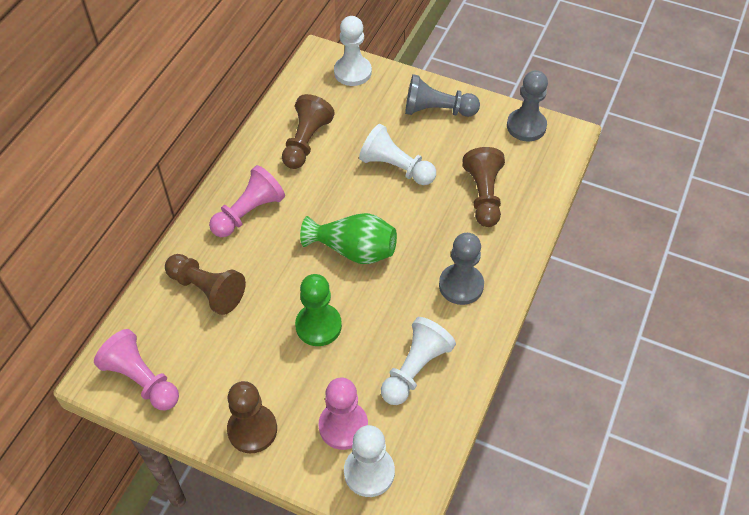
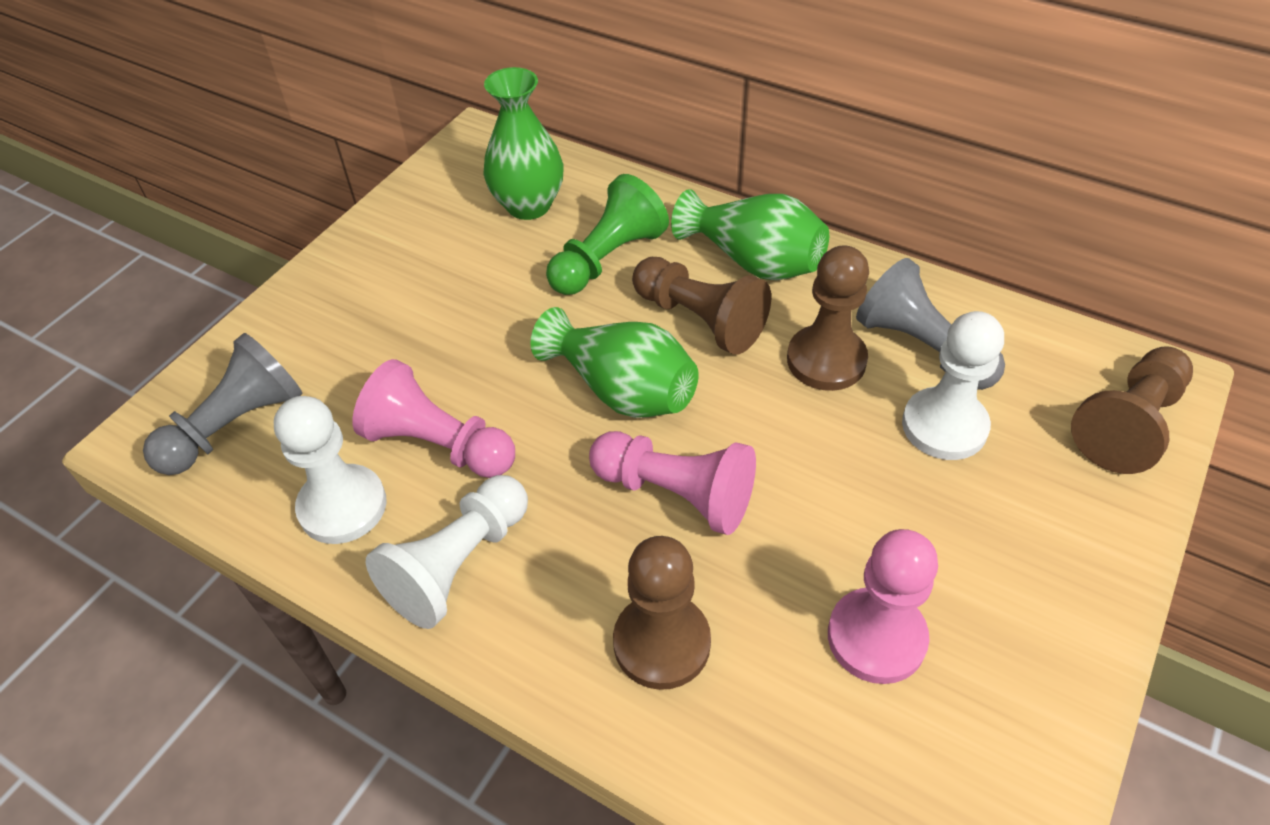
green vase: [300,213,397,264] = 1 -> [483,67,563,220] [530,307,699,418] [671,189,829,280] = 3
grey pawn: [405,74,480,117] [439,233,484,305] [507,70,548,141] = 3 -> [143,333,303,475] [856,258,1005,390] = 2
white pawn: [334,16,372,86] [344,425,395,497] [359,124,436,185] [381,317,456,405] = 4 -> [274,396,386,544] [366,475,528,629] [902,311,1004,460] = 3

